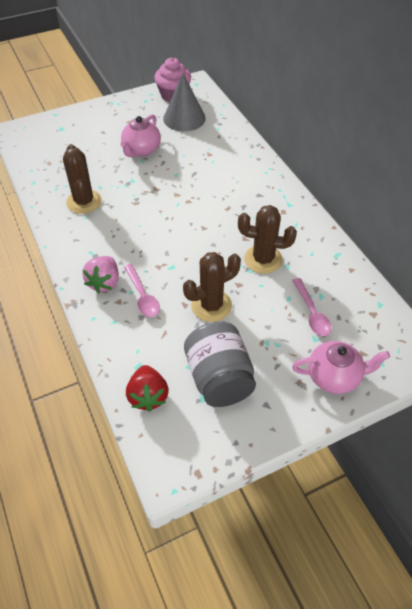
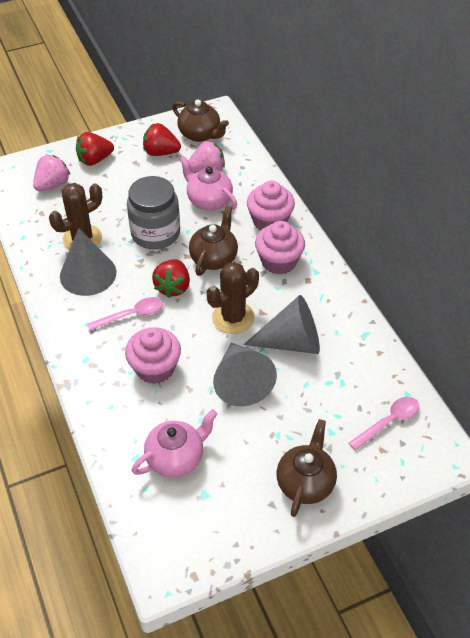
brown cactus: [63,144,102,214] [183,252,241,322] [238,205,297,274] = 3 -> [49,183,102,250] [207,262,259,334] = 2
brown teapot: none = 0 -> [172,99,229,142] [189,206,238,276] [276,419,337,517] = 3
grey cone: [163,73,206,131] = 1 -> [60,228,116,296] [213,343,277,406] [243,295,320,354] = 3
pink cupcake: [154,58,191,102] = 1 -> [125,327,181,384] [247,181,295,230] [255,221,305,274] = 3
pink strawberry: [82,256,119,293] = 1 -> [33,154,70,191] [189,141,225,173] = 2
red strawberry: [126,365,169,412] = 1 -> [76,132,114,166] [143,123,181,156] [152,259,190,298] = 3

